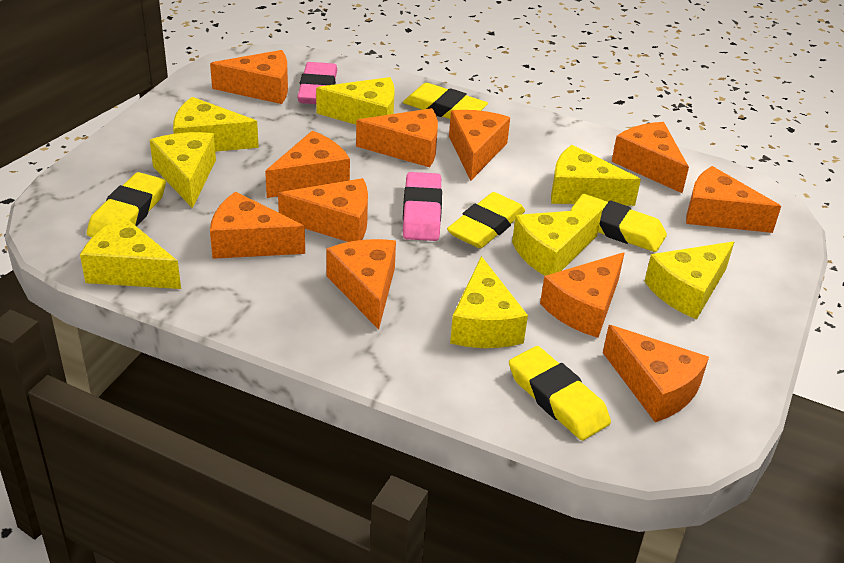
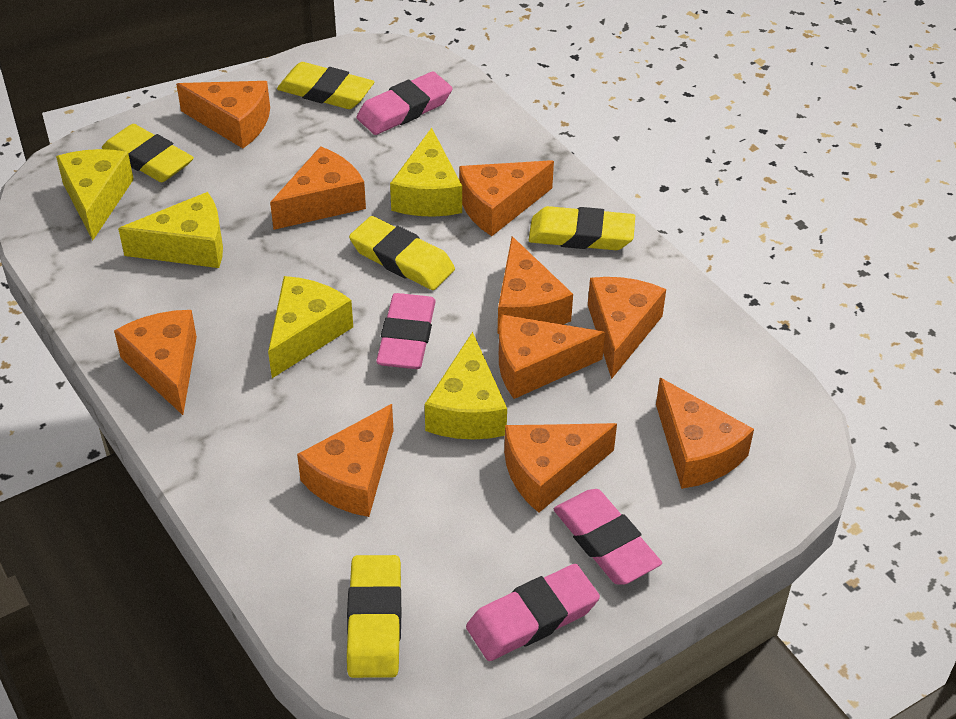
orange cheese: [210,50,288,104] [210,191,305,259] [265,131,350,198] [278,178,368,242] [326,239,396,330] [356,108,438,167] [449,110,510,181] [540,252,624,338] [603,325,709,422] [612,122,689,193] [686,166,781,233] = 11 -> [114,310,197,415] [176,81,270,148] [270,146,366,230] [297,404,394,517] [459,160,554,236] [497,236,573,334] [499,314,605,399] [504,423,617,513] [588,277,666,379] [656,378,754,489] = 10
pink eraser: [297,62,337,104] [403,172,442,241] = 2 -> [356,71,452,135] [376,293,436,369] [466,564,600,661] [554,489,662,584] = 4
yellow cheese: [80,216,181,289] [150,132,216,209] [173,97,259,152] [316,77,395,125] [450,256,528,348] [512,209,602,276] [551,145,641,206] [644,242,734,320] = 8 -> [56,149,134,240] [118,192,223,268] [268,276,353,378] [390,128,462,217] [425,332,507,440] = 5

